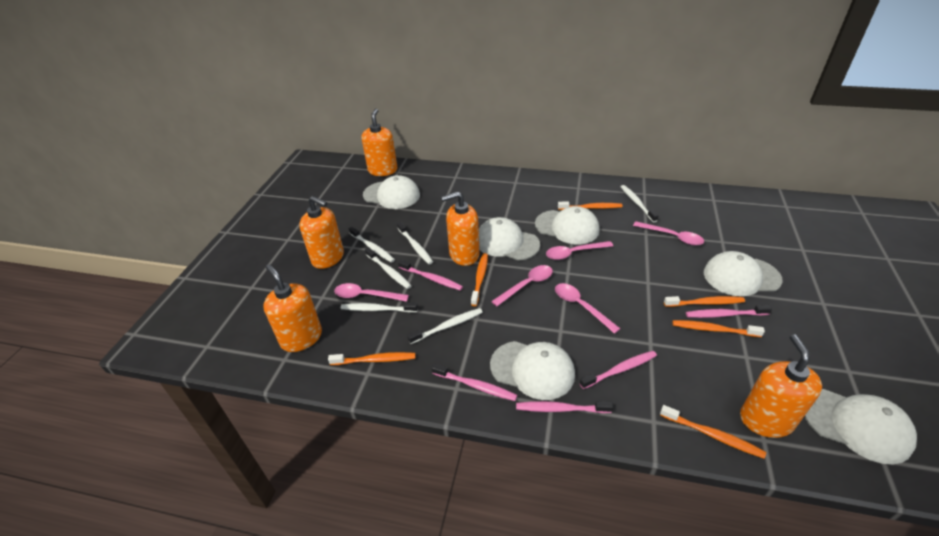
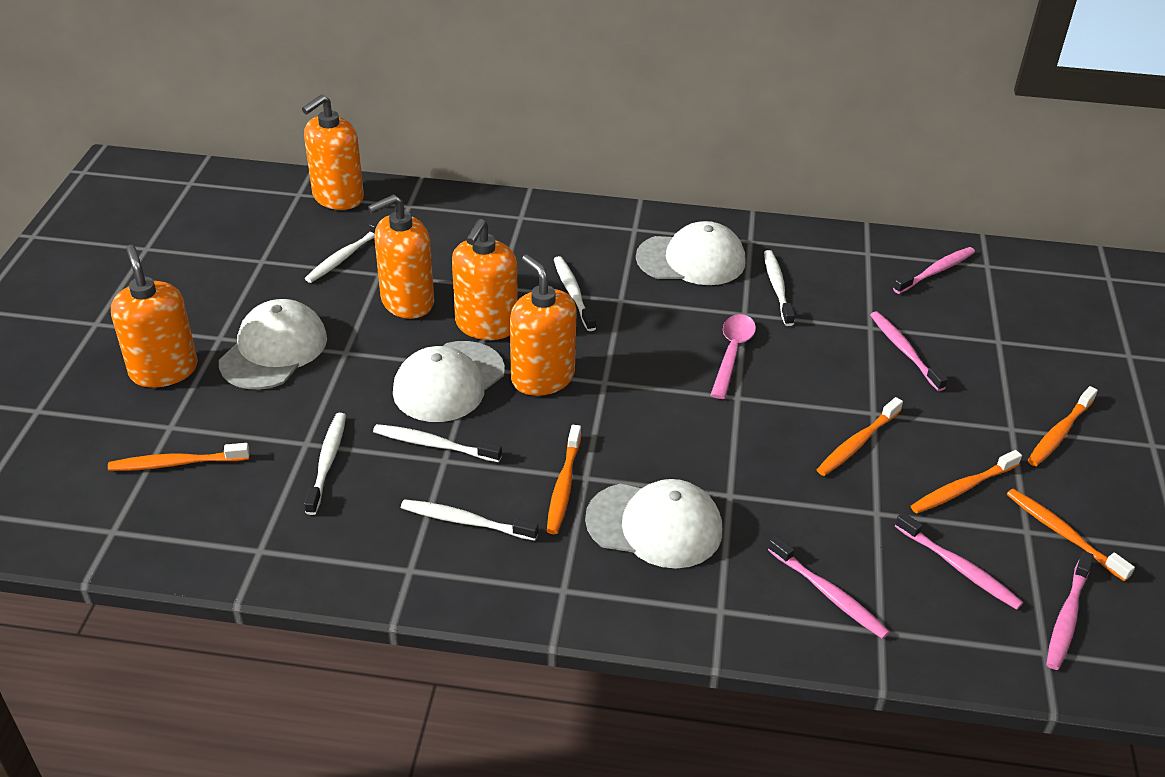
pink spoon: [334,283,409,302] [491,265,553,306] [546,241,613,260] [555,283,621,334] [633,221,704,245] = 5 -> [711,314,756,399] = 1
white cap: [363,175,420,209] [479,217,540,261] [490,341,575,400] [535,206,600,244] [704,251,783,296] [804,389,917,464] = 6 -> [219,299,327,390] [393,341,505,422] [585,479,722,568] [636,221,745,285] = 4

